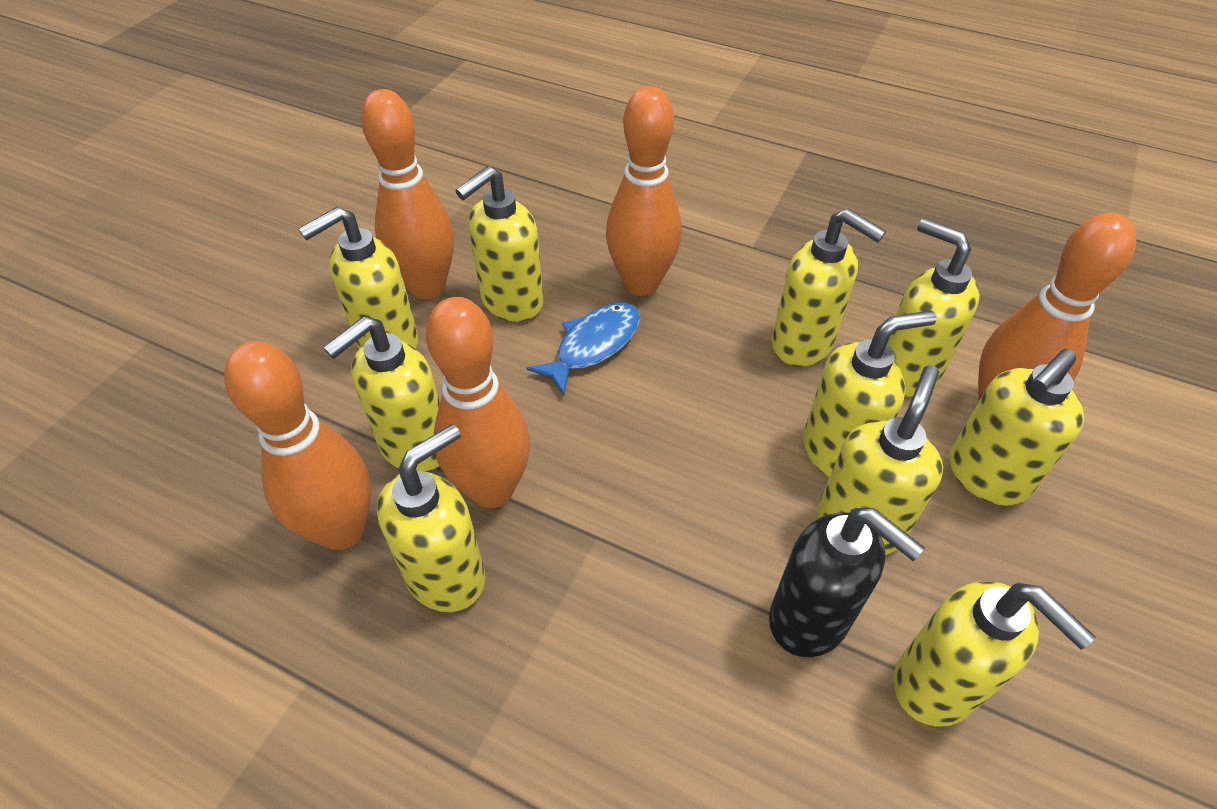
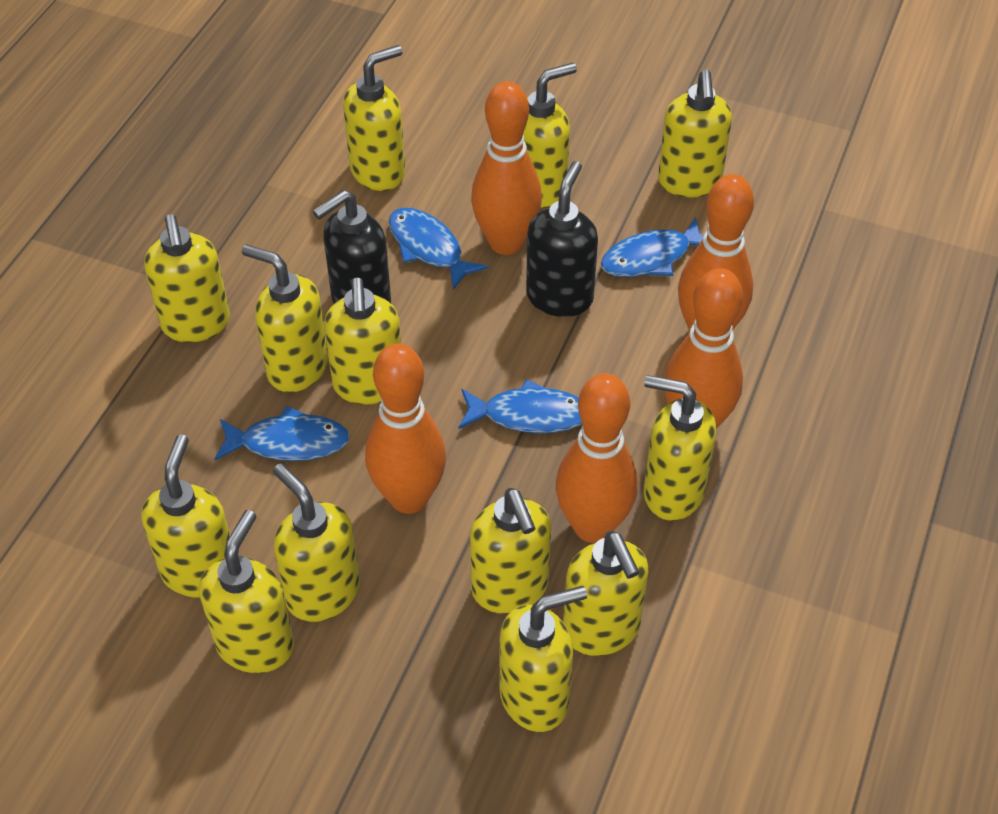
black soap dispenser: [769,508,925,657] = 1 -> [313,190,391,303] [526,161,598,317] = 2
blue fish: [527,303,640,396] = 1 -> [214,406,350,461] [389,208,488,290] [458,379,582,433] [601,217,703,277] = 4
yellow soap dispenser: [299,207,418,349] [323,316,440,472] [377,424,485,612] [456,166,544,322] [772,208,886,366] [803,310,937,477] [817,365,943,555] [887,218,980,397] [894,581,1096,727] [949,349,1084,506] = 10 -> [141,434,230,598] [144,214,230,342] [199,510,294,673] [242,244,328,393] [273,463,360,622] [324,277,401,405] [343,45,405,191] [470,488,551,614] [499,586,587,732] [523,63,577,208] [563,531,649,656] [644,375,716,521] [658,70,732,197] = 13

